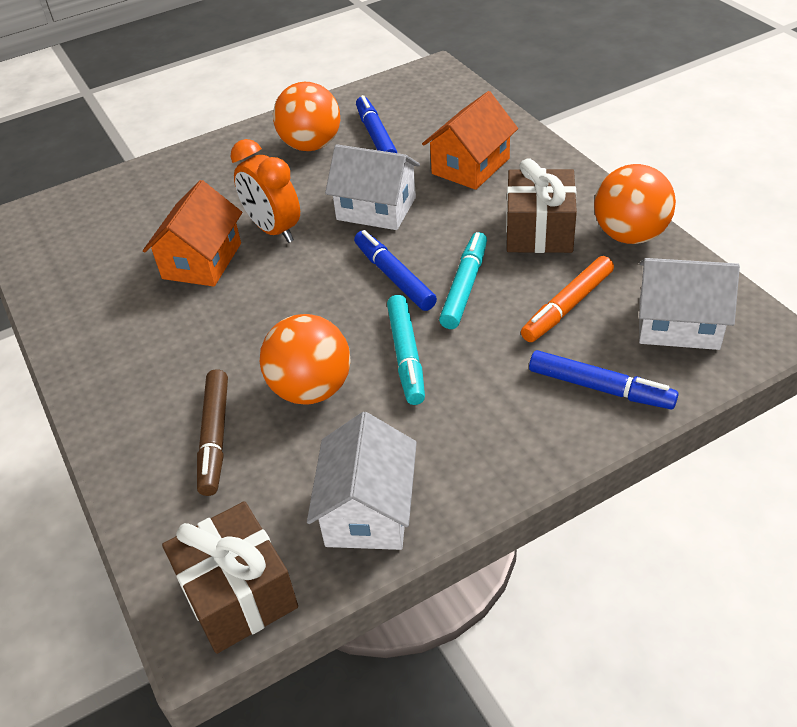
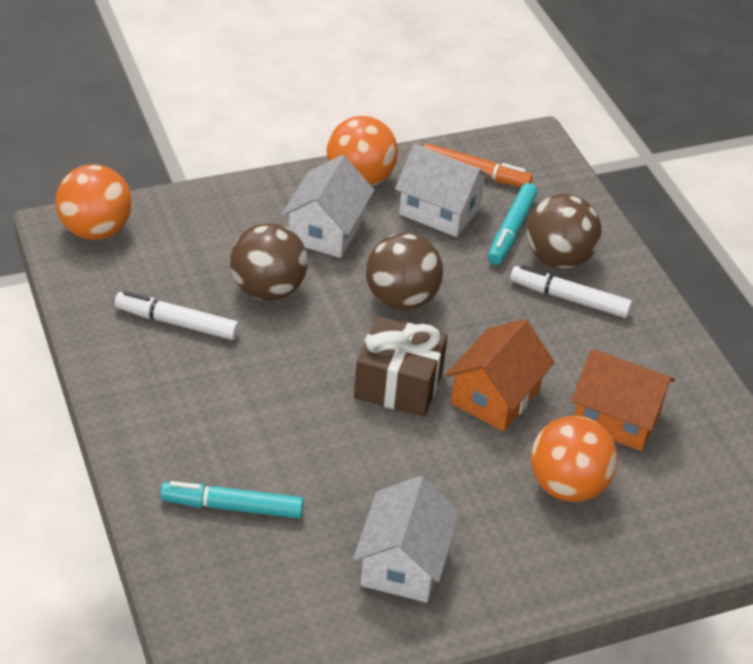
blue marker: [354,230,437,311] [356,95,397,153] [529,350,679,409] = 3 -> none = 0
brown ball: none = 0 -> [230,223,308,301] [366,233,443,310] [527,194,602,268] = 3
brown gift: [162,501,298,654] [506,158,577,253] = 2 -> [354,316,448,417] = 1
brown marker: [197,369,228,496] = 1 -> none = 0
orange clock: [231,139,300,243] = 1 -> none = 0
white marker: none = 0 -> [115,291,239,340] [510,265,632,318] = 2

